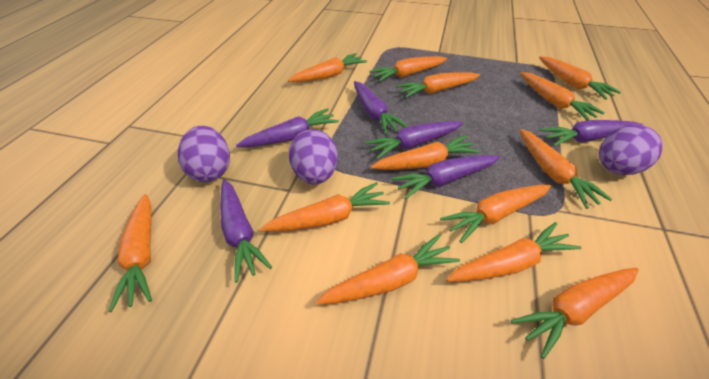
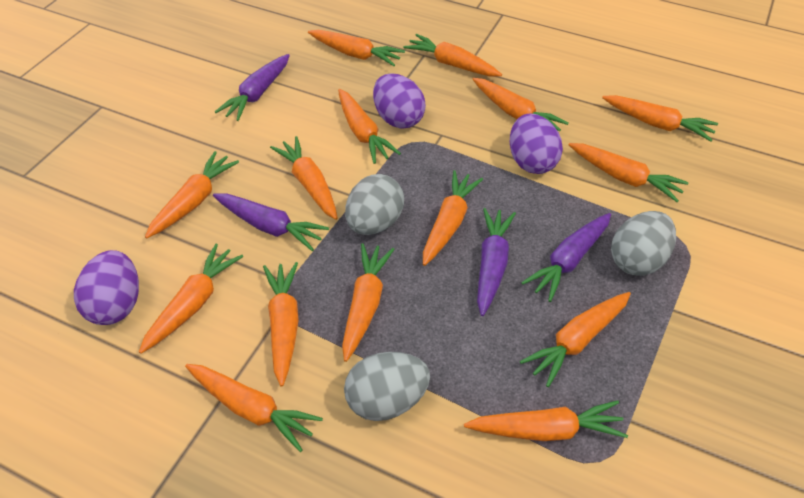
grey egg: none = 0 -> [344,352,430,421] [345,174,404,235] [611,211,676,276] = 3
orange carrot: [108,194,152,312] [260,182,390,232] [288,53,367,82] [316,234,460,305] [369,56,447,82] [371,135,481,170] [396,72,480,98] [440,185,551,243] [446,222,582,282] [511,268,639,359] [519,129,612,209] [520,72,605,121] [539,56,621,100] = 13 -> [139,244,243,354] [145,151,239,238] [185,364,323,452] [263,262,299,387] [270,136,338,220] [308,30,405,66] [338,89,401,164] [342,243,395,362] [404,34,502,76] [423,170,483,266] [464,400,628,441] [473,78,569,131] [520,292,631,387] [569,143,689,202] [602,95,718,142] = 15
purple carrot: [220,179,272,283] [236,108,339,147] [354,81,408,135] [365,121,463,159] [392,155,500,199] [540,120,643,146] = 6 -> [213,193,329,251] [215,54,290,121] [477,208,516,316] [521,213,611,302] = 4

